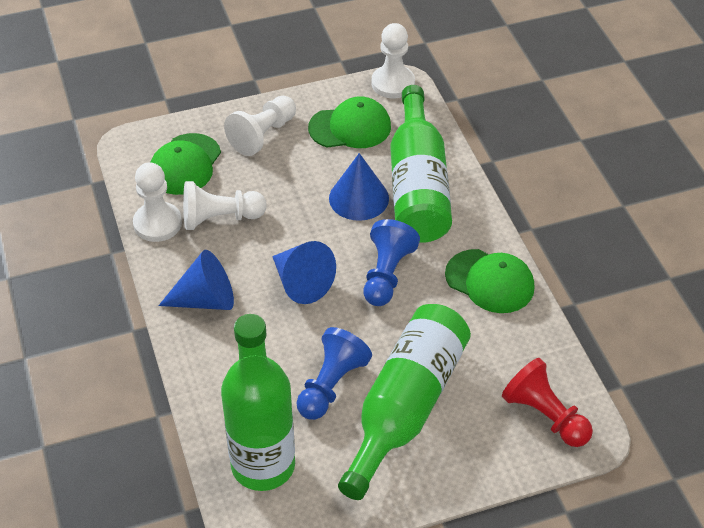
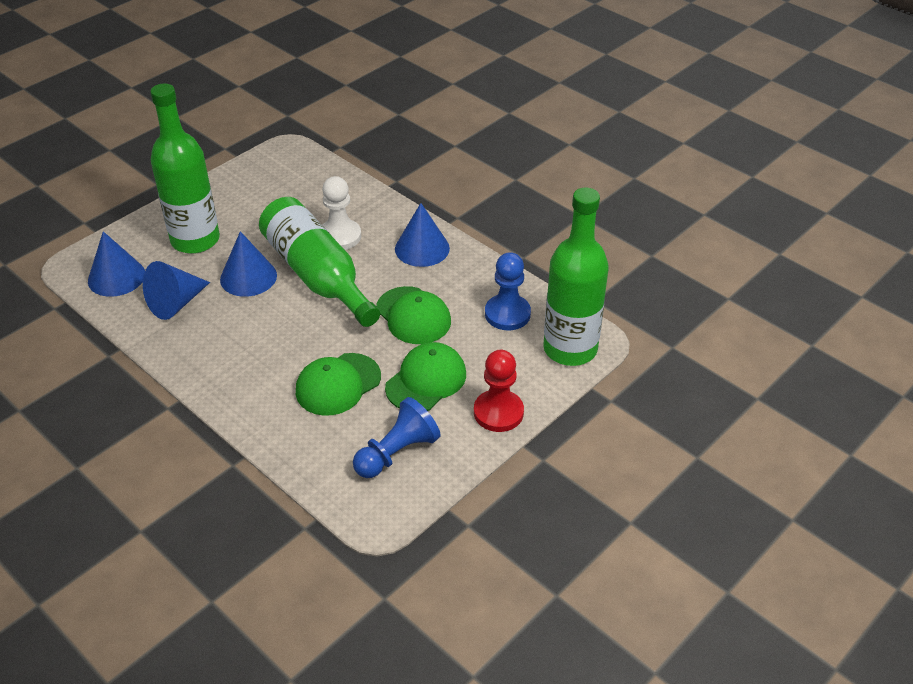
blue cone: [158,250,234,310] [272,241,336,304] [329,153,389,221] = 3 -> [88,231,145,297] [143,261,210,320] [220,231,277,297] [395,203,450,267] = 4
white pawn: [133,162,182,242] [183,181,267,230] [224,96,296,156] [372,23,415,98] = 4 -> [322,176,361,250] = 1

